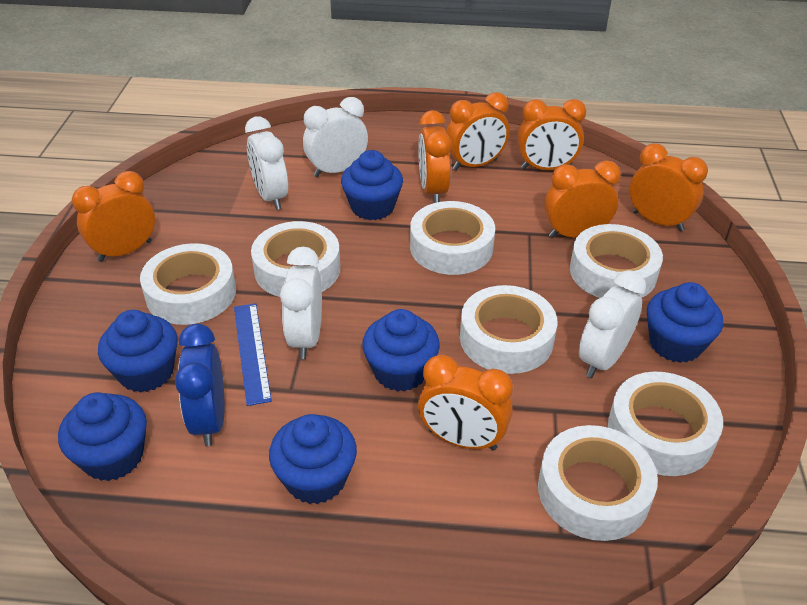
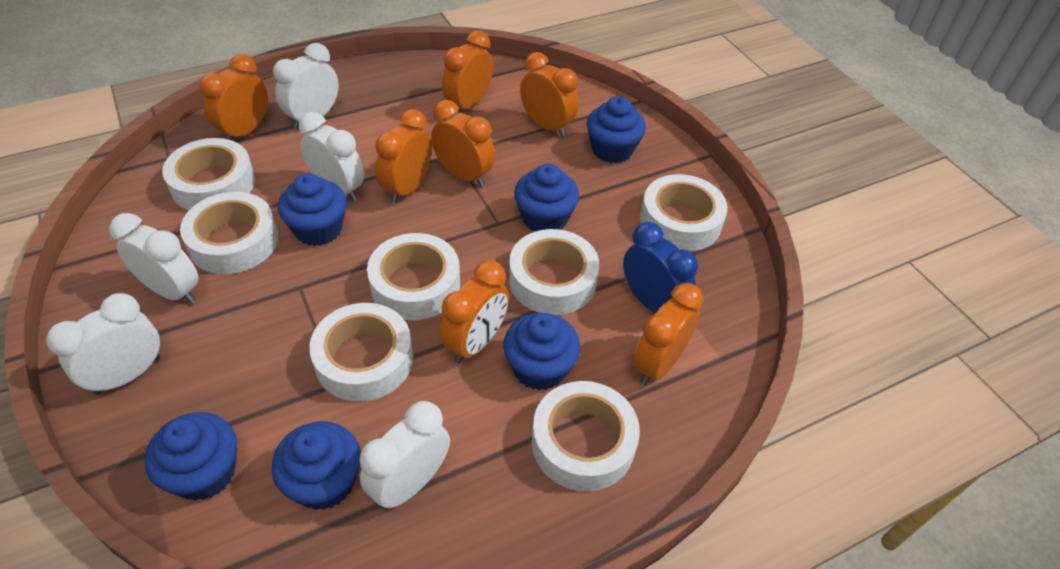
blue ruler: [234,303,272,406] = 1 -> none = 0
white clock: [245,117,288,210] [280,247,322,359] [303,97,368,177] [579,270,646,378] = 4 -> [46,293,160,395] [109,213,199,304] [273,43,339,129] [299,112,364,202] [360,401,450,510] = 5

